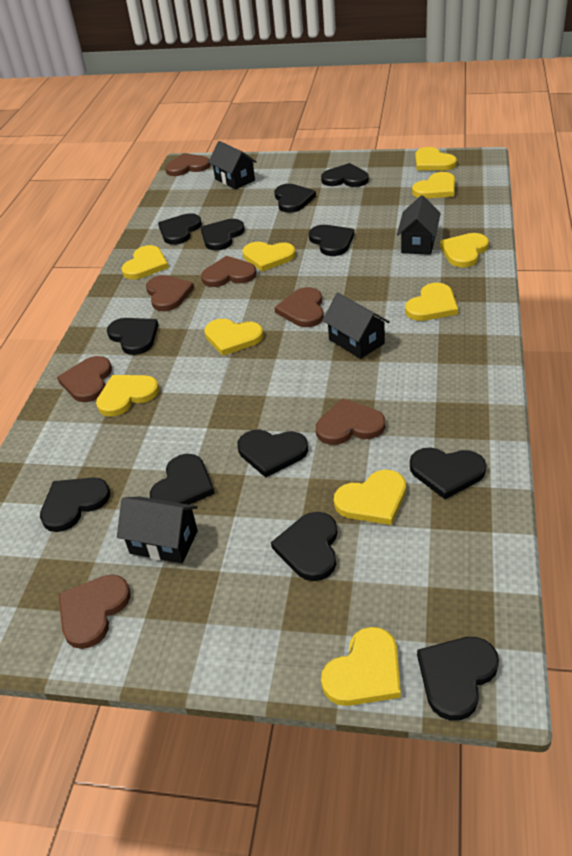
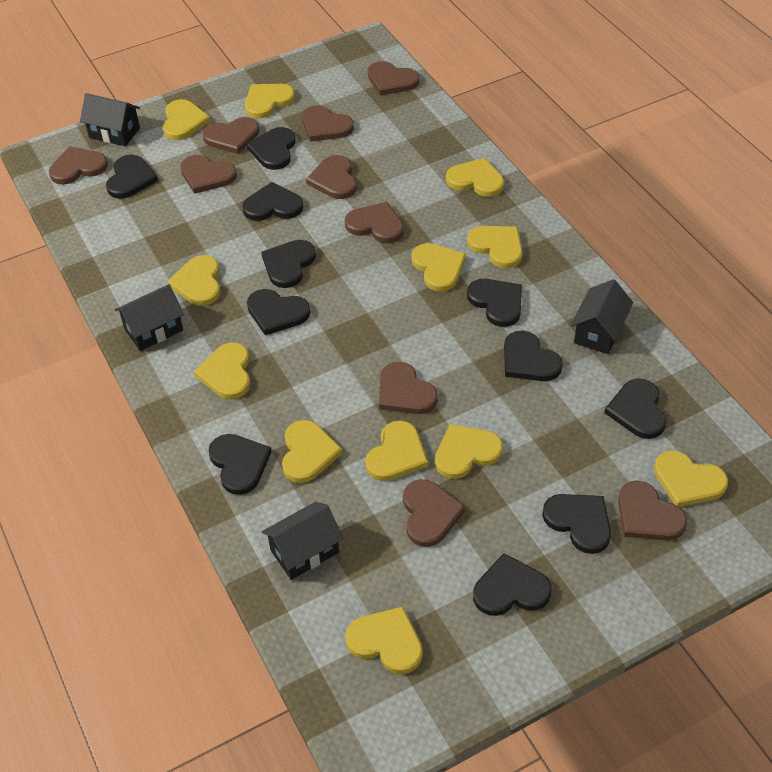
black heart: [40,477,110,532] [107,318,158,355] [149,454,215,505] [158,213,202,245] [200,219,245,251] [237,429,308,478] [271,512,338,581] [274,184,316,213] [309,225,355,256] [321,163,369,187] [410,448,486,499] [417,637,499,721] = 12 -> [106,155,158,199] [209,434,271,495] [242,182,303,221] [246,127,296,170] [247,289,310,335] [261,240,316,288] [467,279,522,327] [473,553,552,616] [504,330,563,381] [542,494,611,554] [604,379,666,439] = 11
brown heart: [57,356,112,402] [59,574,131,649] [146,275,194,311] [165,153,210,176] [201,256,257,287] [274,287,324,327] [316,399,385,445] = 7 -> [49,146,108,185] [180,155,237,194] [203,117,259,154] [302,105,354,142] [306,155,357,199] [344,202,404,243] [368,61,419,96] [379,362,438,414] [403,479,466,547] [618,481,687,541] = 10
yellow heart: [96,375,159,417] [121,245,169,279] [204,319,264,356] [242,242,296,271] [321,627,401,706] [334,470,406,525] [405,283,458,321] [412,172,455,199] [415,147,457,171] [440,233,489,268] = 10 -> [162,99,210,140] [167,255,221,306] [193,342,250,399] [245,84,295,118] [282,420,342,483] [345,606,423,674] [365,421,428,481] [411,243,466,292] [435,424,503,479] [446,158,504,197] [467,226,523,268] [654,450,728,507] = 12

